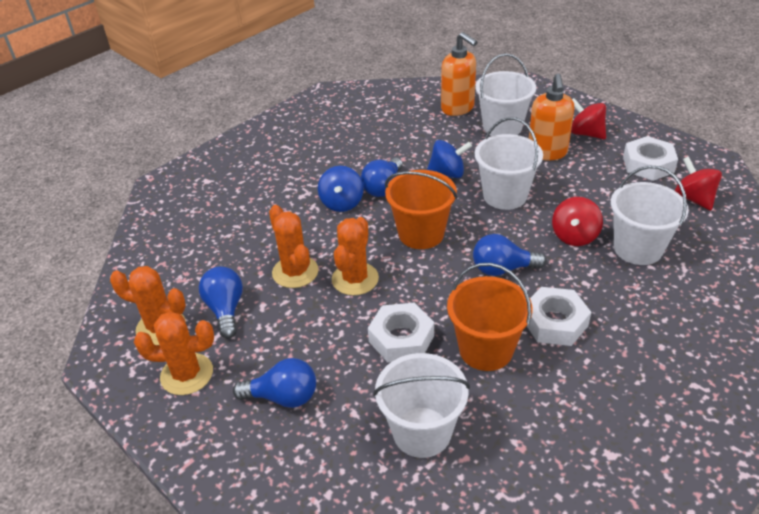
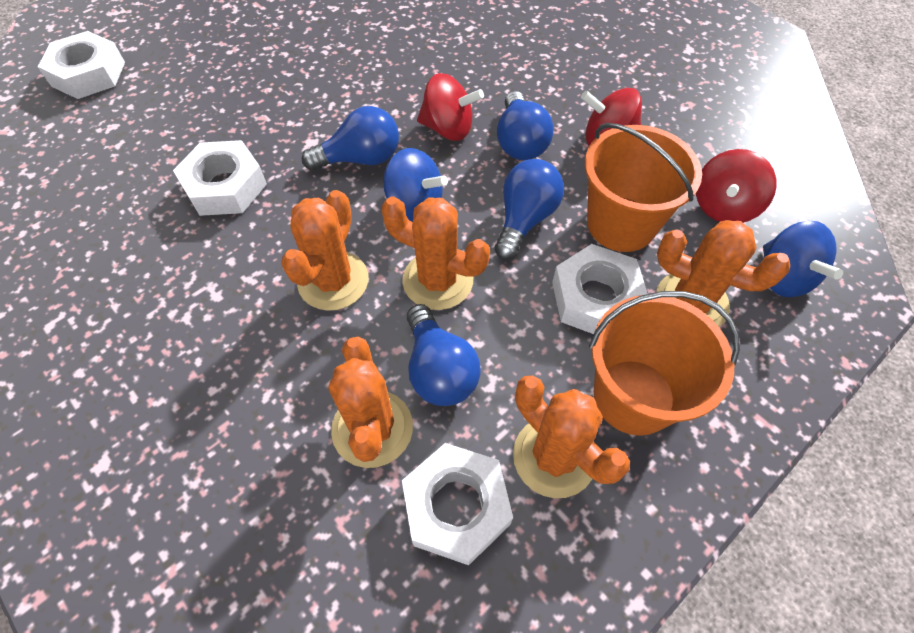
orange cactus: [110,266,186,345] [134,312,214,395] [269,205,318,288] [332,217,379,296] = 4 -> [281,190,368,311] [328,337,413,468] [381,196,490,310] [513,375,630,498] [656,220,790,327] = 5
orange soap dispenser: [441,32,477,116] [529,74,574,160] = 2 -> none = 0
white bucket: [373,353,470,458] [475,117,543,210] [476,53,536,136] [611,166,689,265] = 4 -> none = 0
white nut: [368,303,434,363] [527,287,591,346] [623,136,678,181] = 3 -> [38,31,125,99] [173,140,267,216] [402,443,513,565] [552,244,648,334] = 4

